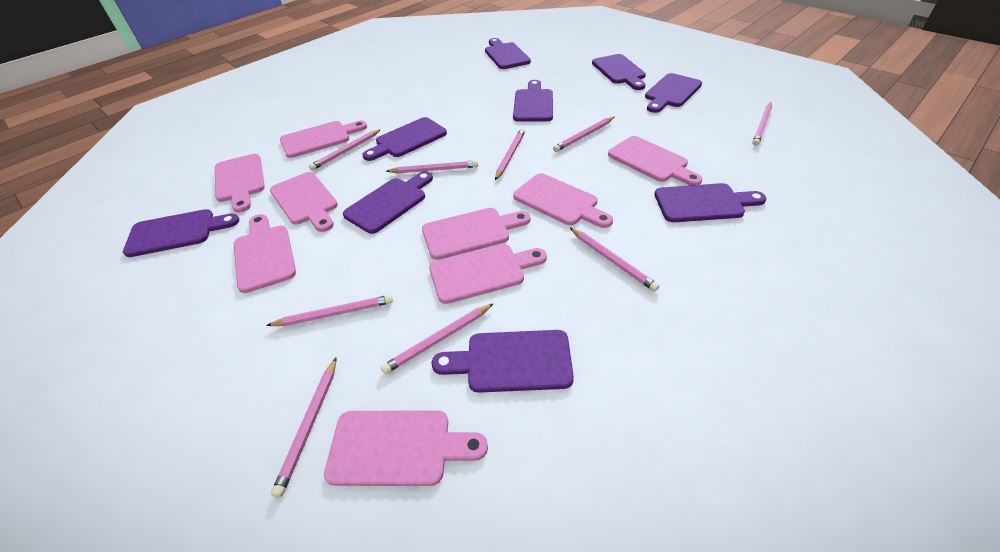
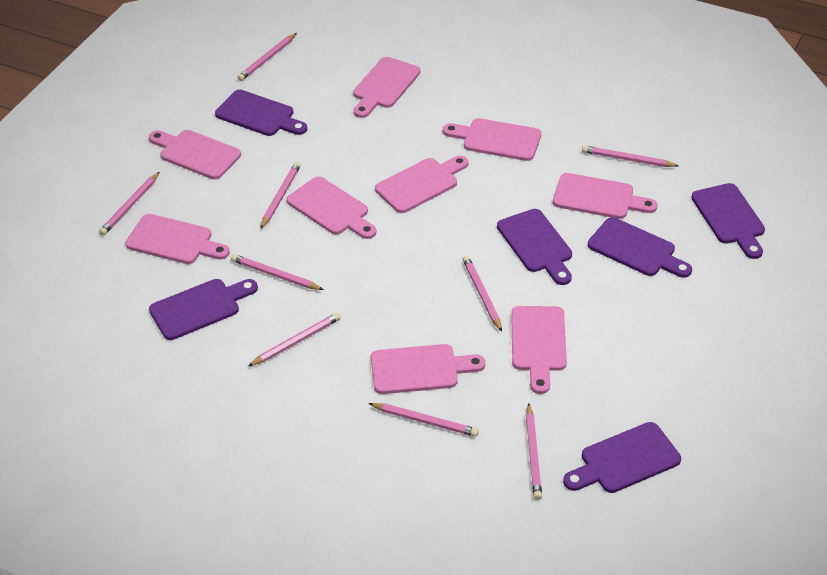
purple cutting board: [123,209,239,257] [343,171,433,234] [362,117,447,161] [431,330,574,393] [485,38,531,69] [513,80,553,122] [592,54,646,90] [645,73,702,113] [654,183,767,222] = 9 -> [149,279,258,340] [215,90,307,136] [497,209,572,285] [563,422,681,493] [588,217,692,278] [691,183,765,259] = 6

